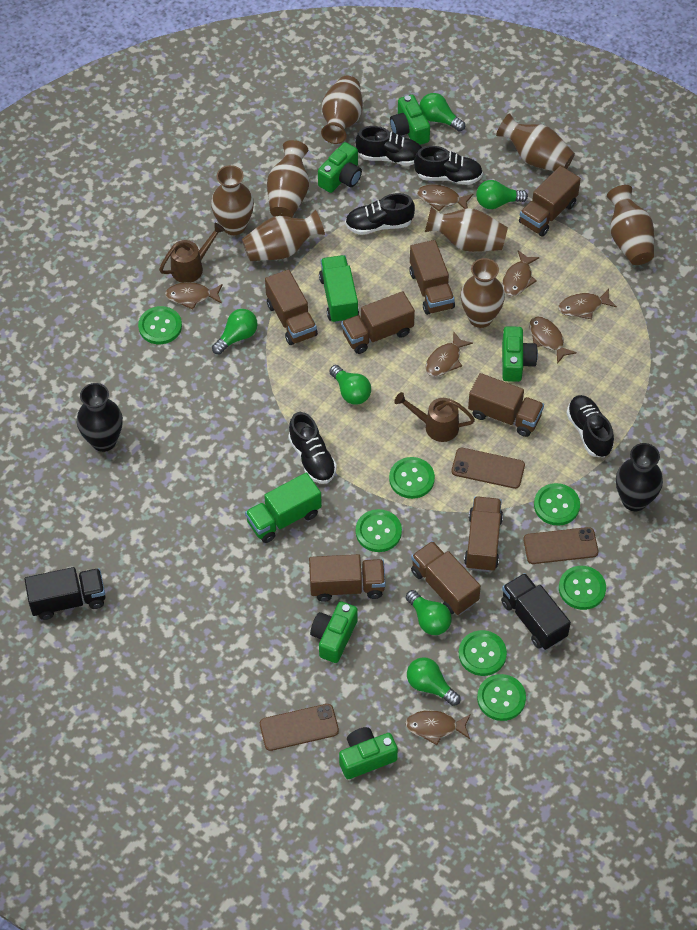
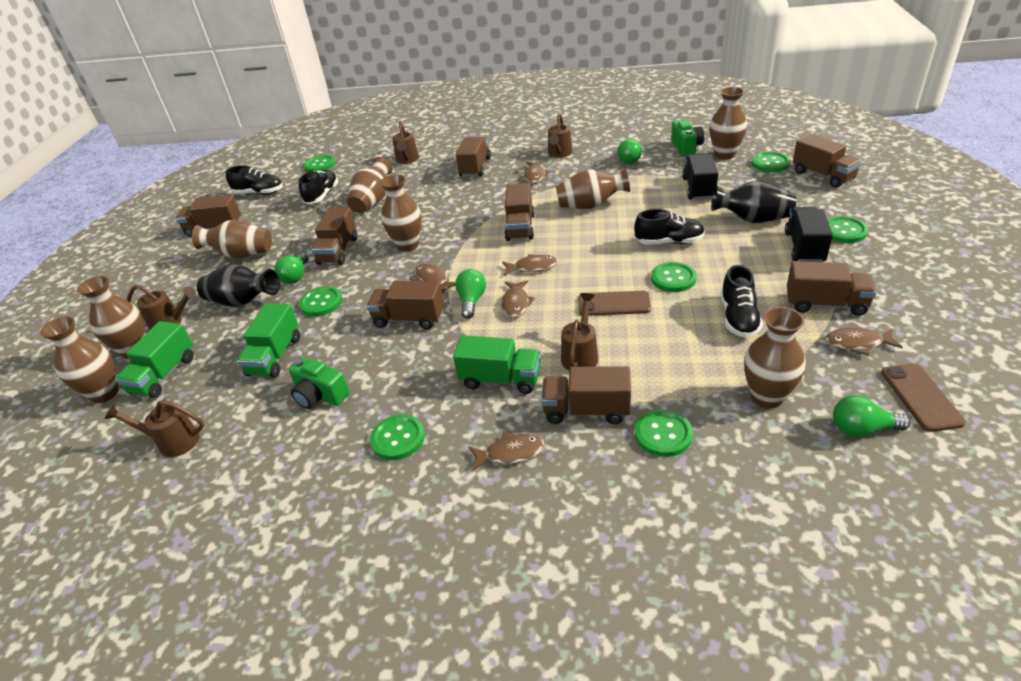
black shoe: [288,412,337,484] [345,193,415,235] [355,126,422,166] [414,146,483,185] [566,395,614,457] = 5 -> [226,166,283,194] [298,170,338,204] [634,209,705,245] [721,265,763,338] = 4
brown fish: [165,282,223,310] [405,710,471,745] [417,184,473,211] [425,331,473,377] [502,250,540,296] [529,317,577,364] [558,289,617,319] = 7 -> [415,264,455,294] [469,432,545,471] [501,280,535,318] [502,254,558,276] [524,160,550,183] [825,328,903,356] = 6
brown phone: [260,704,339,751] [452,448,525,489] [523,527,598,564] = 3 -> [579,291,651,316] [881,363,966,432] = 2
brown watering can: [159,223,225,283] [394,392,475,442] = 2 -> [105,400,204,457] [127,285,196,330] [392,121,419,164] [548,113,572,158] [561,293,598,370] = 5
green camera: [310,601,358,663] [318,142,362,193] [339,727,398,779] [390,95,430,145] [502,326,538,382] = 5 -> [289,357,350,409] [671,120,704,156] = 2
green light bulb: [212,309,258,354] [329,365,371,405] [406,590,452,635] [407,657,461,706] [419,93,465,132] [476,180,528,209] = 6 -> [274,253,308,284] [455,269,486,319] [617,139,642,164] [833,395,910,437] = 4
green truck: [245,473,322,543] [319,255,359,324] = 2 -> [115,321,194,398] [237,304,300,378] [453,335,541,394] = 3

